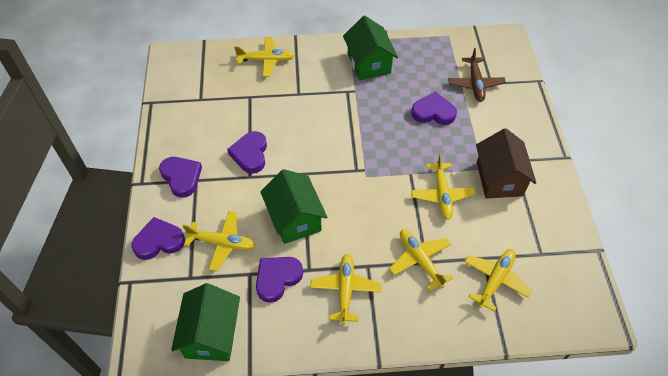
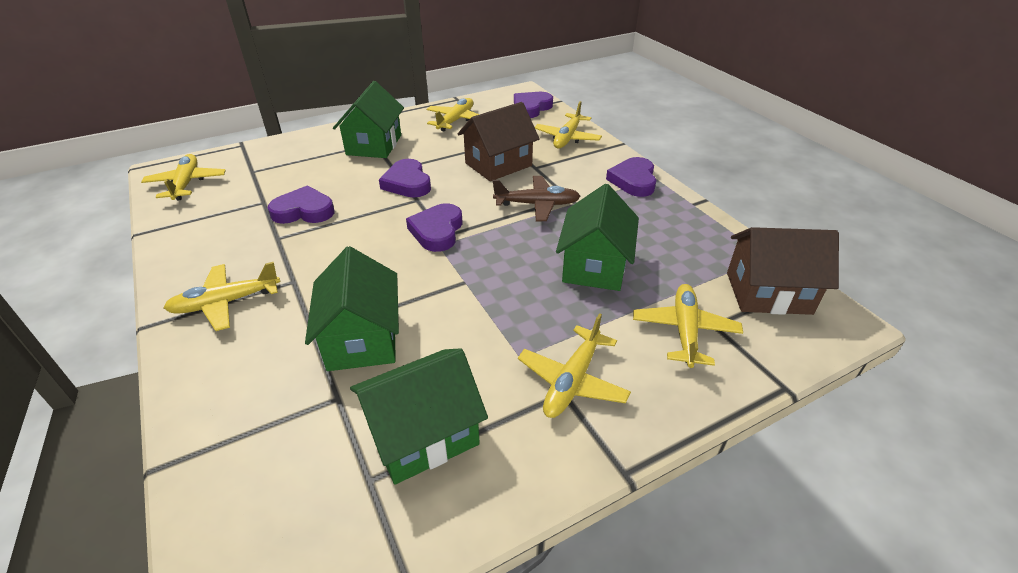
brown house: [476,128,536,199] = 1 -> [458,102,540,181] [727,227,839,315] = 2
green house: [171,283,240,361] [260,169,327,244] [343,16,398,80] = 3 -> [305,246,399,371] [333,81,404,158] [350,348,488,485] [556,184,639,291] = 4

